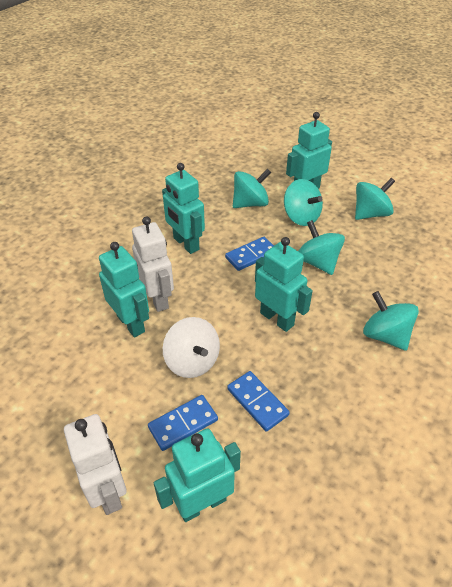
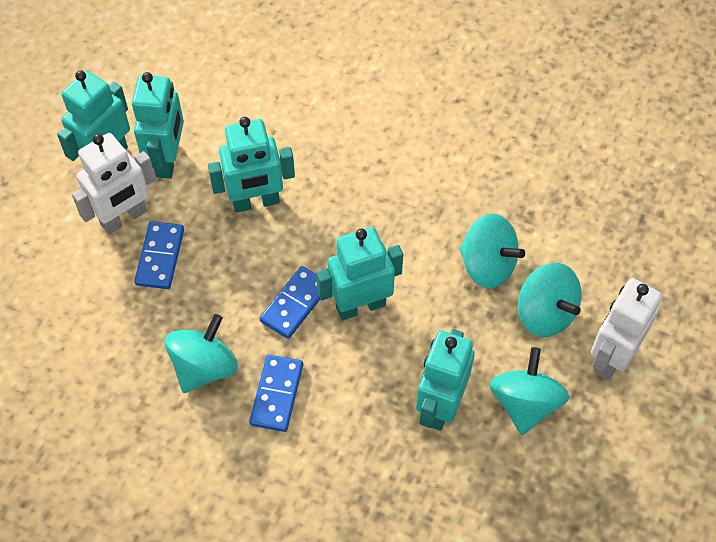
turquoise spinning top: [233,169,271,208] [284,179,323,226] [298,220,345,275] [355,178,395,220] [363,291,419,351] = 5 -> [165,314,238,393] [459,214,525,289] [490,347,569,435] [518,263,582,337] = 4
white spinning top: [163,317,220,378] = 1 -> none = 0

